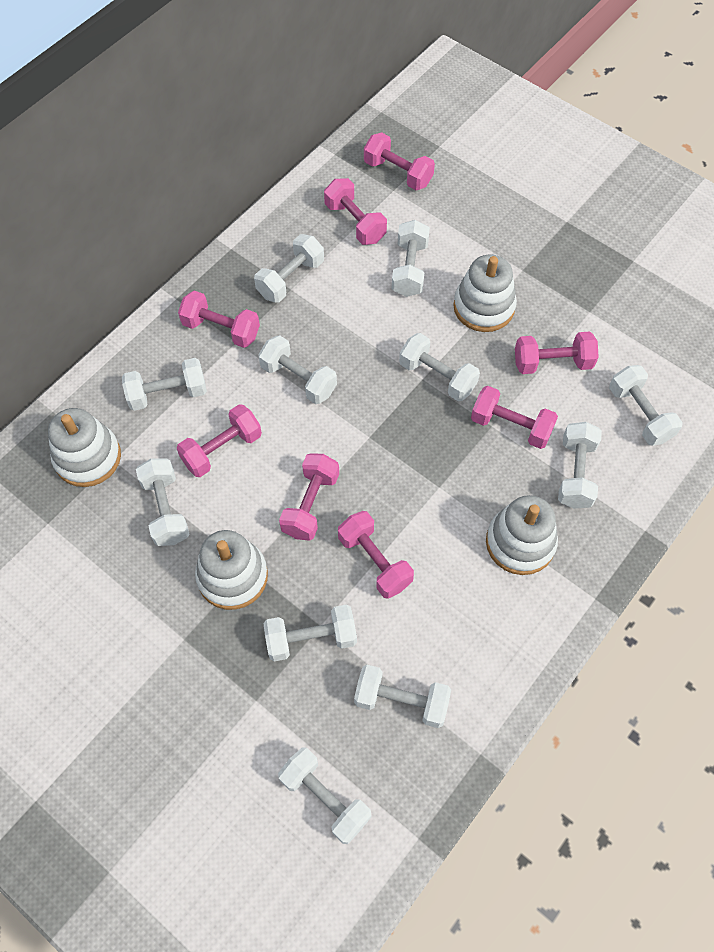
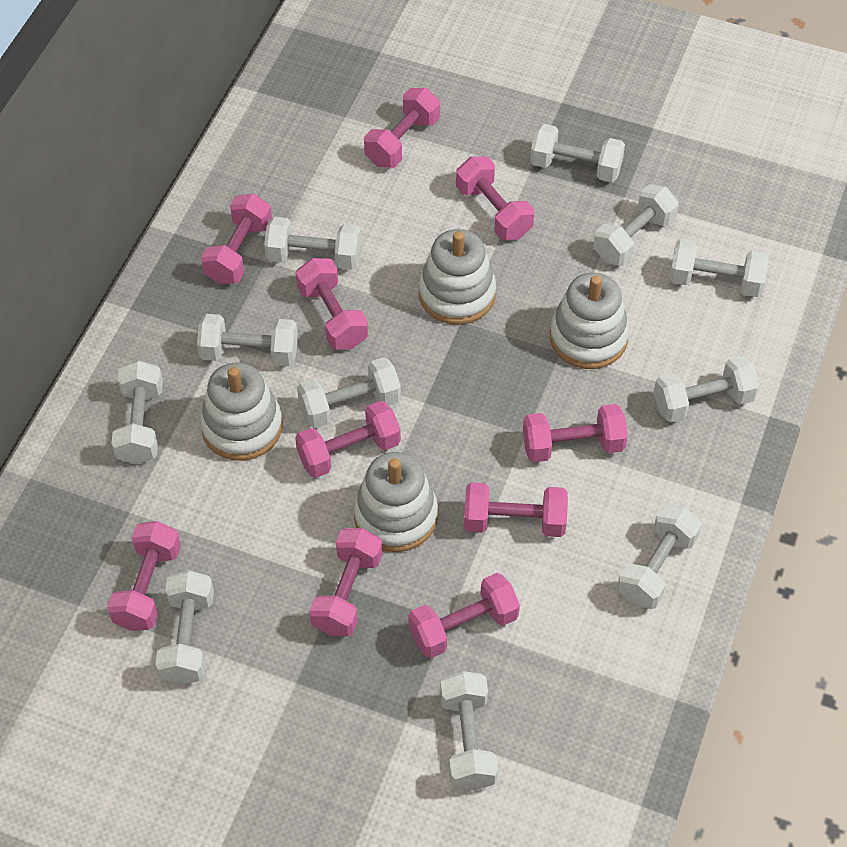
pink dumbbell: [177,404,262,477] [178,290,260,348] [279,453,339,541] [324,178,387,245] [338,511,414,599] [364,132,435,190] [471,386,558,449] [515,332,599,374] = 8 -> [107,521,181,631] [201,194,272,284] [295,401,401,478] [296,258,368,350] [310,528,383,636] [364,88,440,168] [408,573,520,658] [456,156,534,240] [464,482,568,537] [523,404,628,462] = 10

